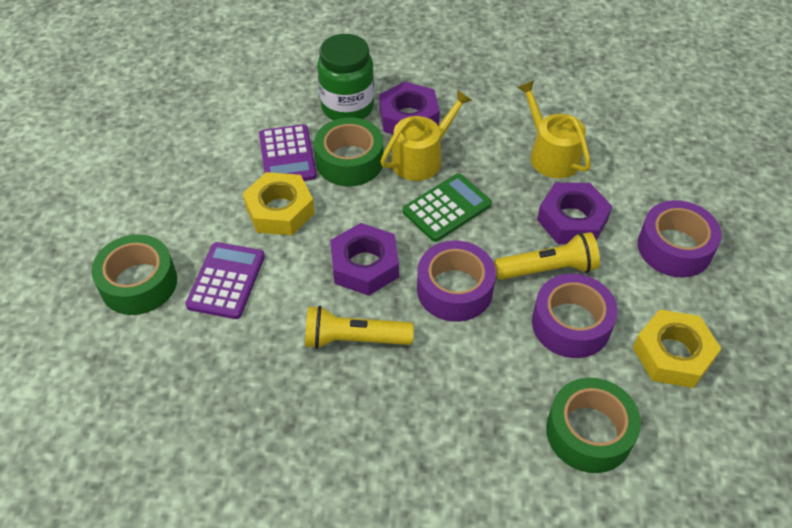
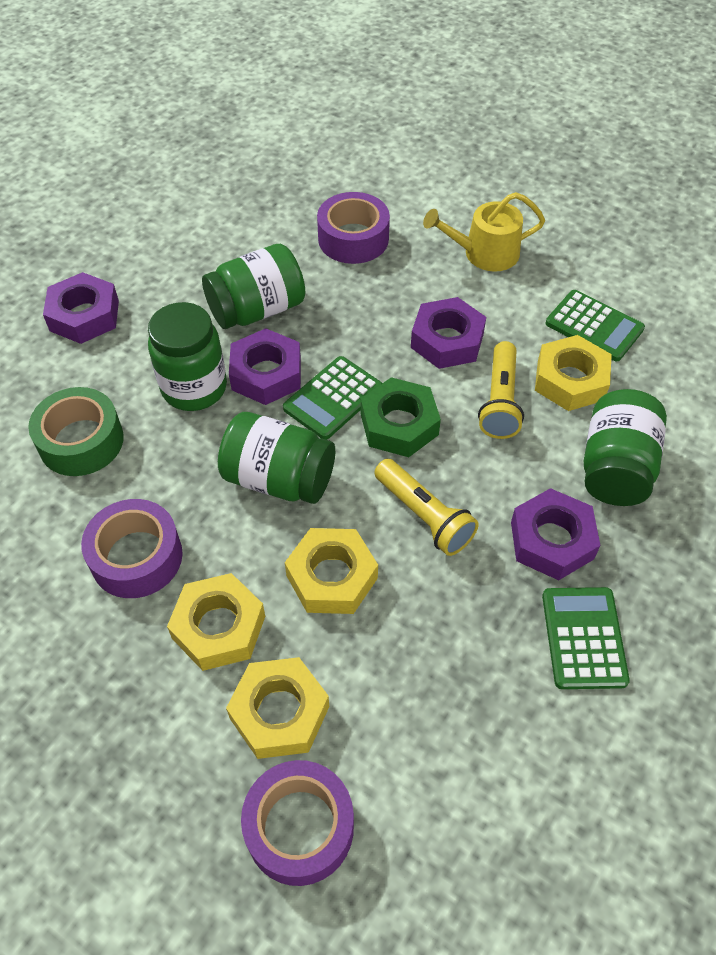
green calculator: [402,174,492,242] = 1 -> [283,356,382,440] [542,587,630,689] [546,290,645,361] = 3
green jar: [317,34,374,120] = 1 -> [148,302,227,411] [202,244,305,329] [218,412,335,504] [584,389,667,506] = 4
green nut: none = 0 -> [361,377,441,457] = 1
green tape: [91,234,177,315] [314,117,383,186] [546,378,641,473] = 3 -> [28,387,124,476] = 1
purple calculator: [186,242,265,319] [259,124,317,181] = 2 -> none = 0
purple nut: [330,223,399,296] [379,81,440,134] [537,183,612,244] = 3 -> [43,272,119,344] [229,328,301,405] [411,297,486,369] [511,488,601,580] = 4
yellow nut: [242,172,315,235] [633,309,722,388] = 2 -> [167,573,265,671] [226,657,329,759] [285,528,378,614] [535,335,612,411] = 4
yellow watering can: [380,89,472,181] [517,80,591,178] = 2 -> [423,192,545,272] = 1

